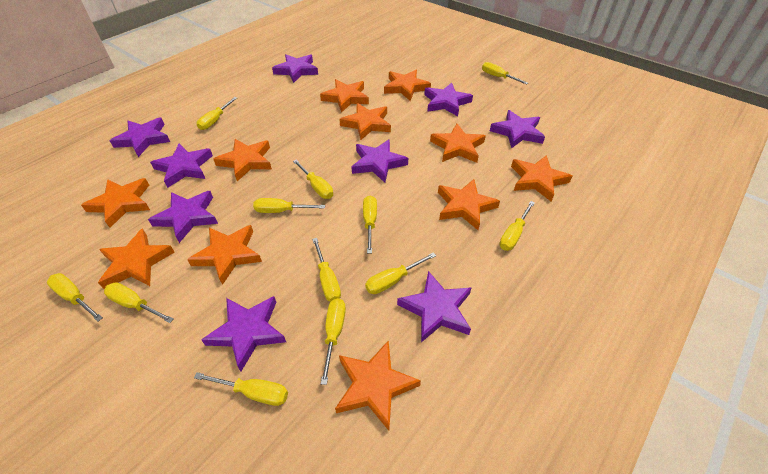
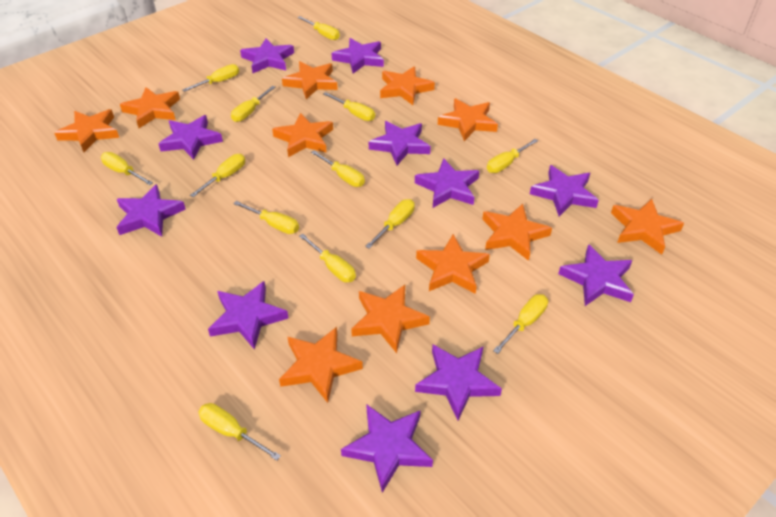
purple star: [110,117,170,157] [148,191,218,243] [150,144,213,188] [201,296,286,371] [272,54,318,83] [352,139,408,183] [397,271,472,342] [424,83,473,116] [490,110,545,148] = 9 -> [116,184,186,237] [159,115,223,160] [208,281,289,350] [240,38,294,73] [332,38,384,73] [341,404,433,493] [369,121,431,165] [415,158,479,208] [415,345,502,420] [530,165,599,216] [558,244,634,306] = 11
yellow screwdriver: [47,273,103,322] [104,282,174,323] [194,372,288,406] [197,97,237,130] [253,198,325,213] [293,160,333,199] [312,238,341,302] [321,298,346,385] [363,196,377,253] [365,252,436,294] [482,62,528,85] [500,201,535,251] = 12 -> [101,152,153,185] [183,64,239,92] [190,154,245,197] [198,403,281,461] [231,86,275,122] [233,201,299,234] [297,16,340,40] [299,234,356,282] [311,150,365,187] [323,92,375,121] [365,199,415,249] [487,139,538,173] [493,294,548,354] = 13

